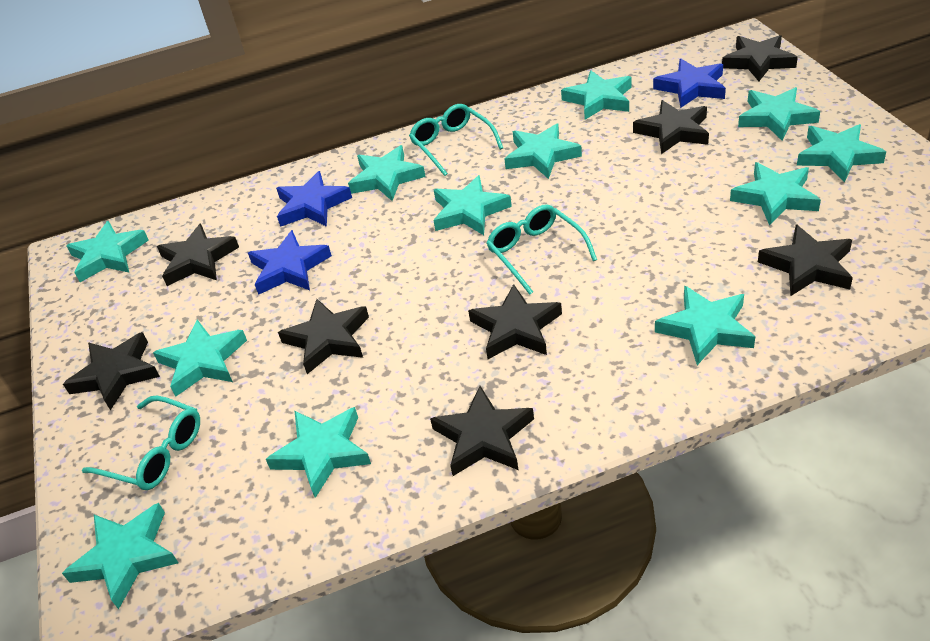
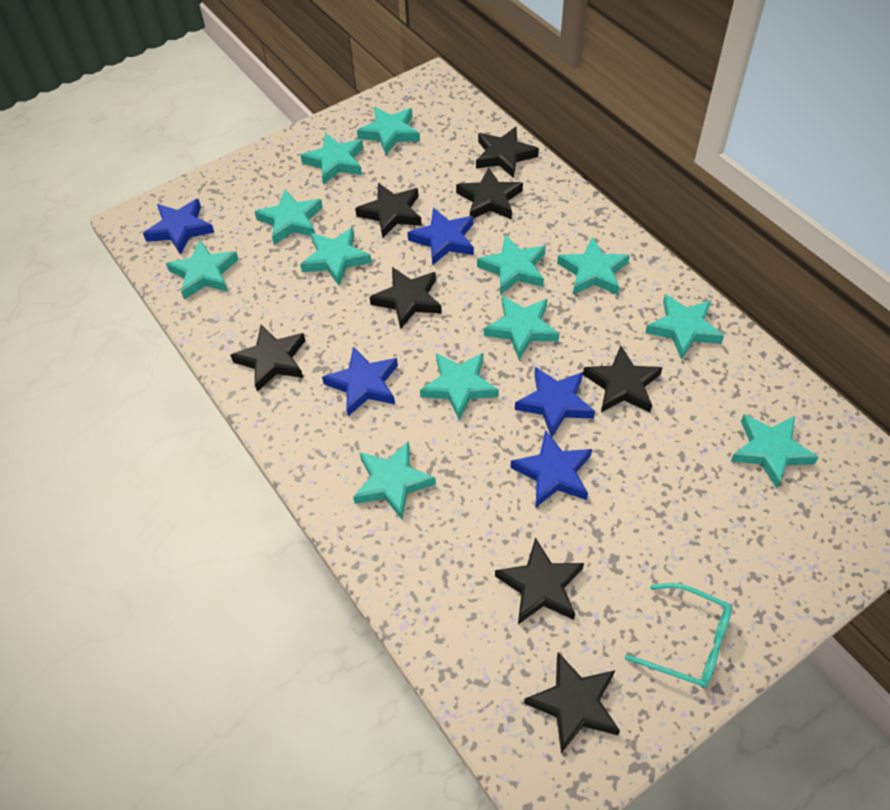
blue star: [248,230,332,295] [276,171,352,227] [653,59,726,108] = 3 -> [143,199,214,255] [322,347,398,416] [407,208,474,266] [510,430,592,507] [515,367,595,437] = 5
turquoise glasses: [82,396,200,490] [409,104,503,176] [486,204,597,295] = 3 -> [625,583,732,688] = 1

